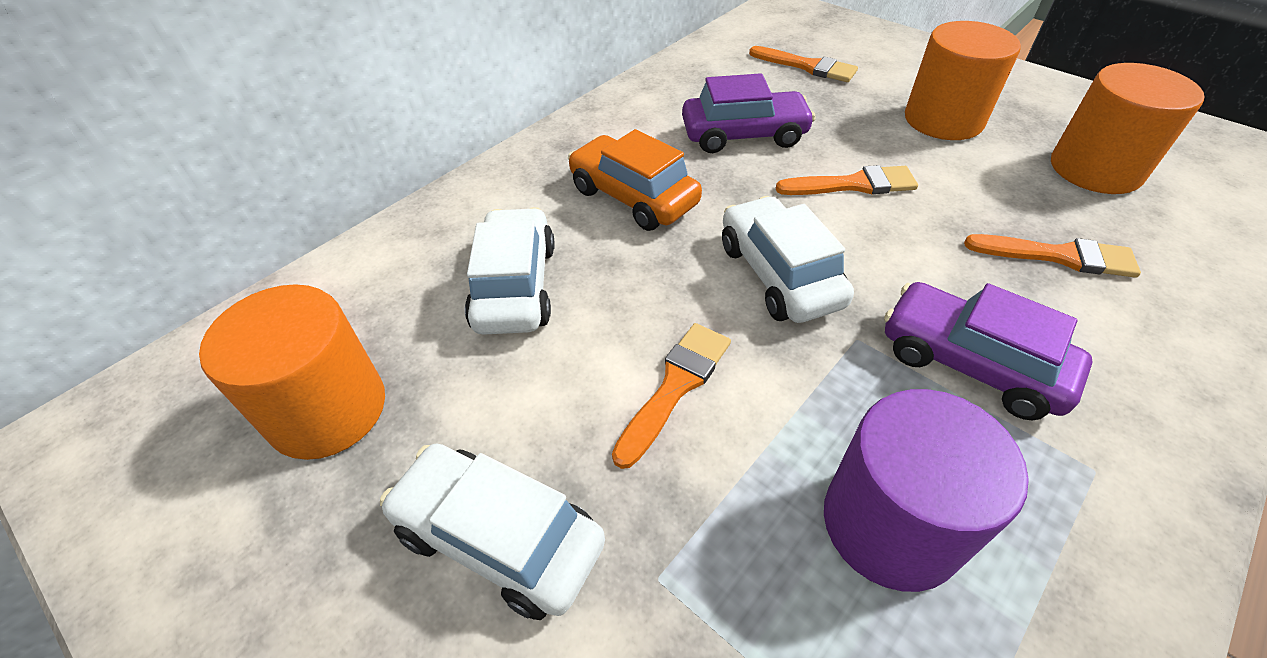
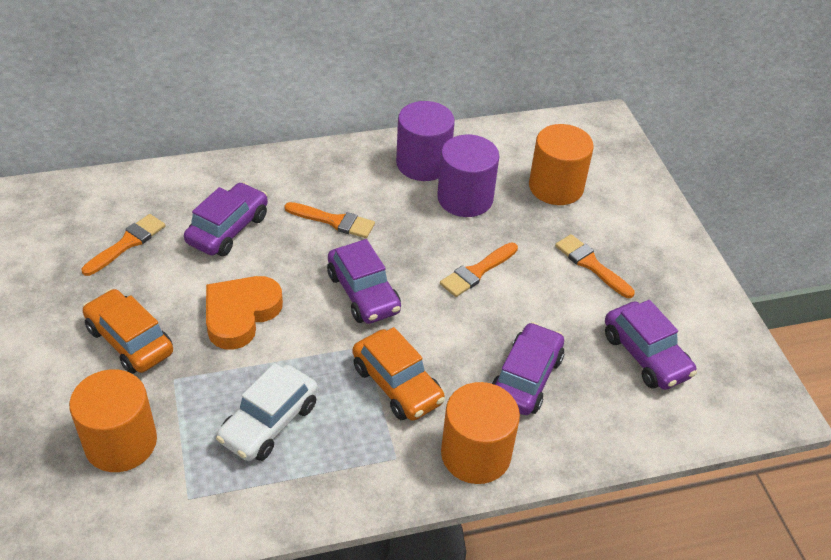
orange car: [568,129,702,231] = 1 -> [82,289,173,374] [353,327,445,421] = 2
orange heart: none = 0 -> [206,276,283,350] = 1
purple car: [682,73,816,153] [884,282,1093,420] = 2 -> [184,182,268,256] [327,239,401,324] [491,322,564,415] [605,300,697,390] = 4
purple cylinder: [824,389,1029,592] = 1 -> [396,101,455,181] [437,135,499,217] = 2
white car: [380,443,605,620] [465,207,555,335] [722,196,854,323] = 3 -> [216,363,318,461] = 1

